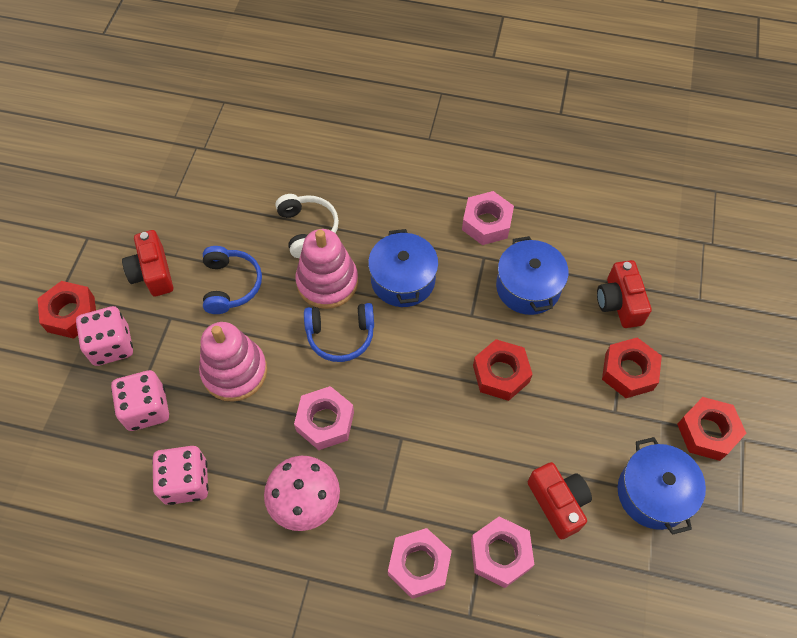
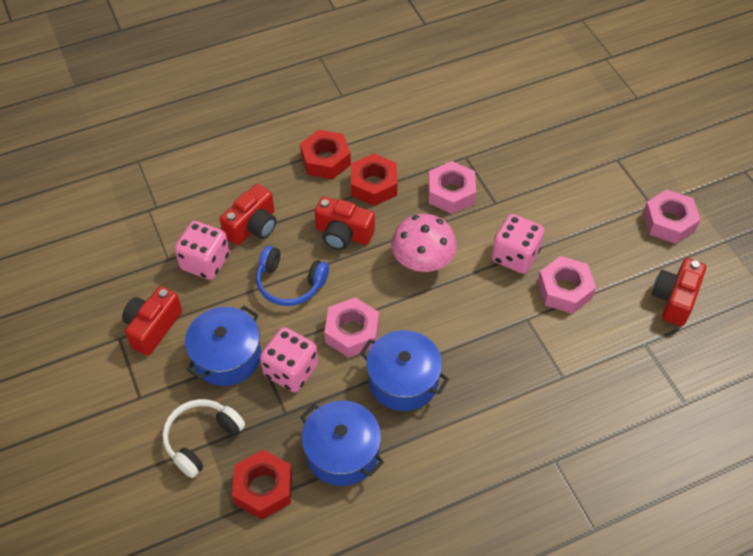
blue headphones: [203,246,262,314] [304,303,374,362] = 2 -> [256,246,329,306] = 1
pink stacking toy: [199,322,267,402] [296,229,358,309] = 2 -> none = 0
red camera: [122,230,173,297] [528,462,592,539] [597,260,652,328] = 3 -> [122,286,182,356] [220,184,276,245] [315,196,375,250] [652,258,706,326] = 4
red nut: [37,281,96,339] [473,339,533,401] [602,337,662,398] [677,397,746,461] = 4 -> [232,450,292,519] [300,130,351,179] [351,153,398,206] = 3

